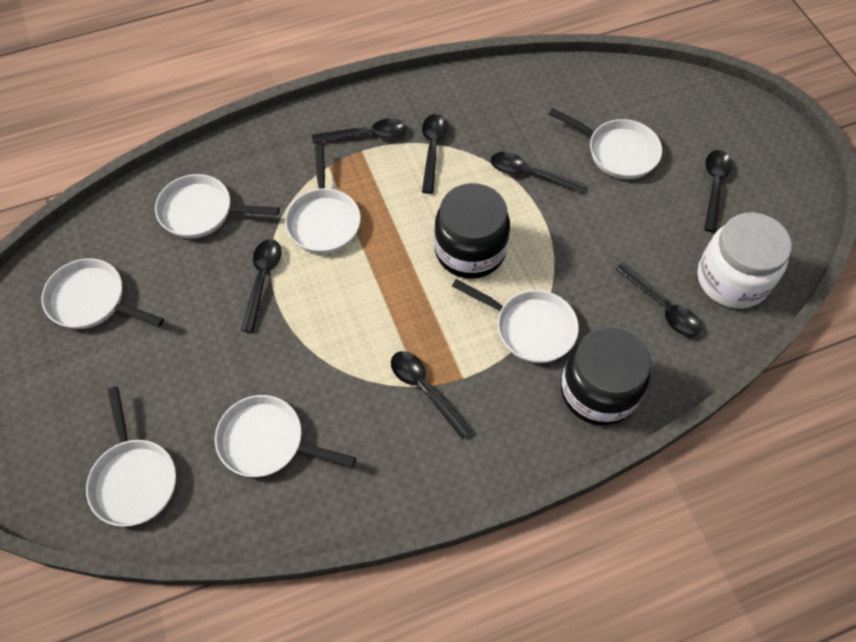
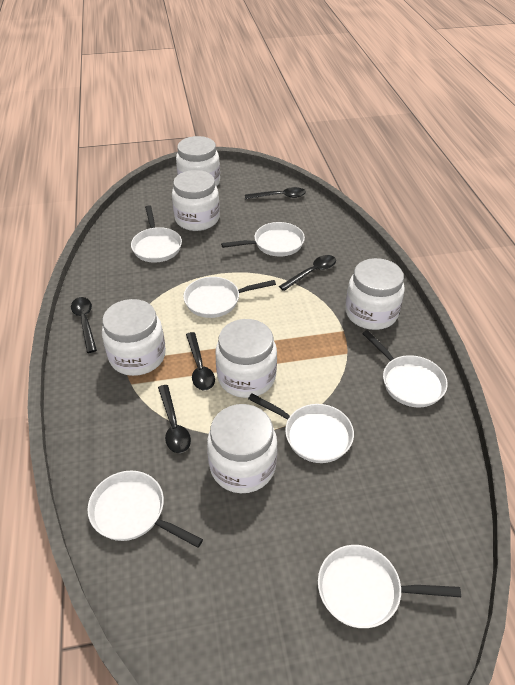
black jar: [434,183,510,279] [561,327,651,426] = 2 -> none = 0
black spoon: [241,239,282,333] [312,118,406,143] [391,351,473,439] [422,114,448,194] [491,152,585,193] [615,262,701,337] [704,150,732,232] = 7 -> [71,297,97,353] [158,385,191,453] [186,332,215,390] [245,187,306,199] [279,255,336,291] = 5
white jar: [698,213,792,309] = 1 -> [102,299,166,376] [172,170,220,231] [176,136,220,187] [207,404,277,493] [216,319,277,398] [345,258,405,330] = 6

